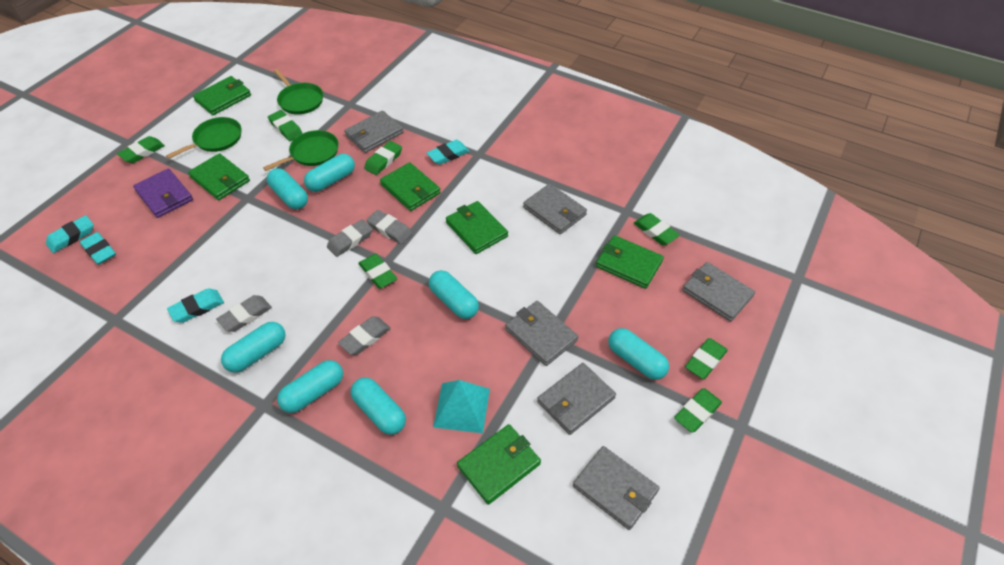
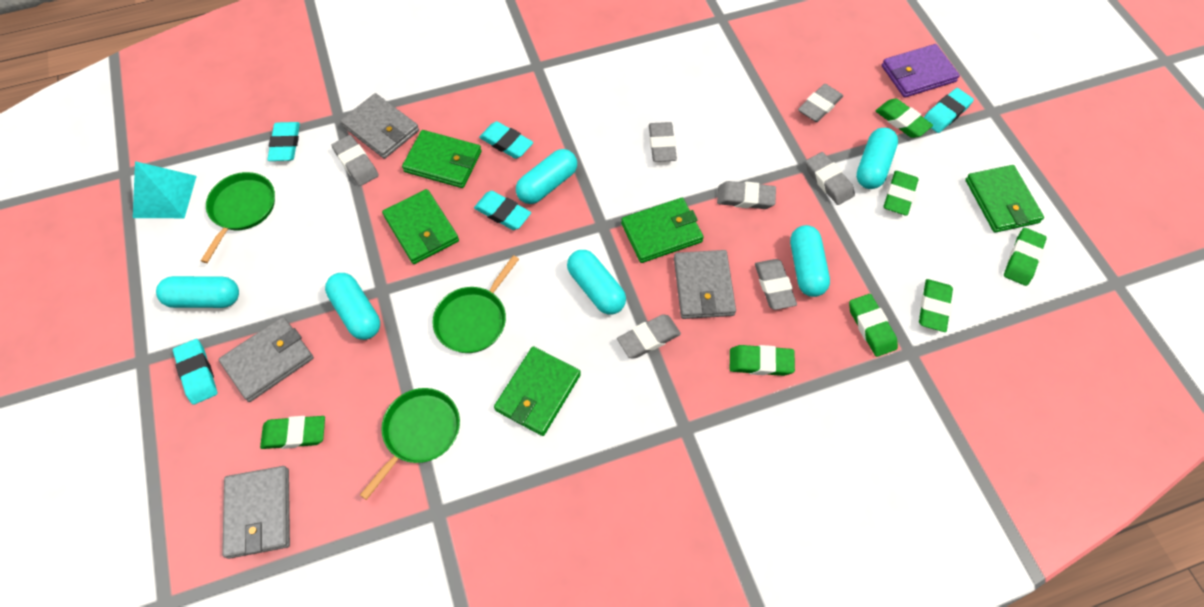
green wallet: [188,153,250,200] [193,76,251,115] [380,162,441,211] [446,201,508,254] [457,424,541,505] [596,235,664,289] = 6 -> [382,189,459,264] [402,130,482,188] [494,346,581,436] [621,198,704,263] [965,165,1044,233] = 5
grey eraser: [216,295,272,332] [327,219,373,257] [338,316,391,355] [366,210,412,244] = 4 -> [331,135,379,186] [617,315,681,358] [649,122,677,162] [717,181,776,209] [755,259,797,310] [798,84,843,122] [805,152,855,205] = 7
grey wallet: [344,111,404,153] [505,301,578,366] [523,183,587,234] [537,363,616,435] [573,446,660,530] [682,262,755,322] = 6 -> [219,317,314,402] [222,466,290,559] [340,93,419,159] [674,250,736,319] = 4
turquoise capsule: [221,322,286,373] [267,168,308,209] [277,360,343,413] [304,154,355,192] [350,377,406,435] [429,270,479,319] [608,328,669,380] = 7 -> [156,276,239,308] [325,273,380,340] [516,149,577,204] [567,250,626,315] [790,225,830,297] [856,128,898,189] = 6
turquoise eraser: [46,215,94,253] [80,232,116,265] [167,288,224,323] [427,140,470,165] = 4 -> [173,339,218,405] [267,122,300,161] [474,191,531,230] [479,121,533,159] [923,88,974,133] = 5

